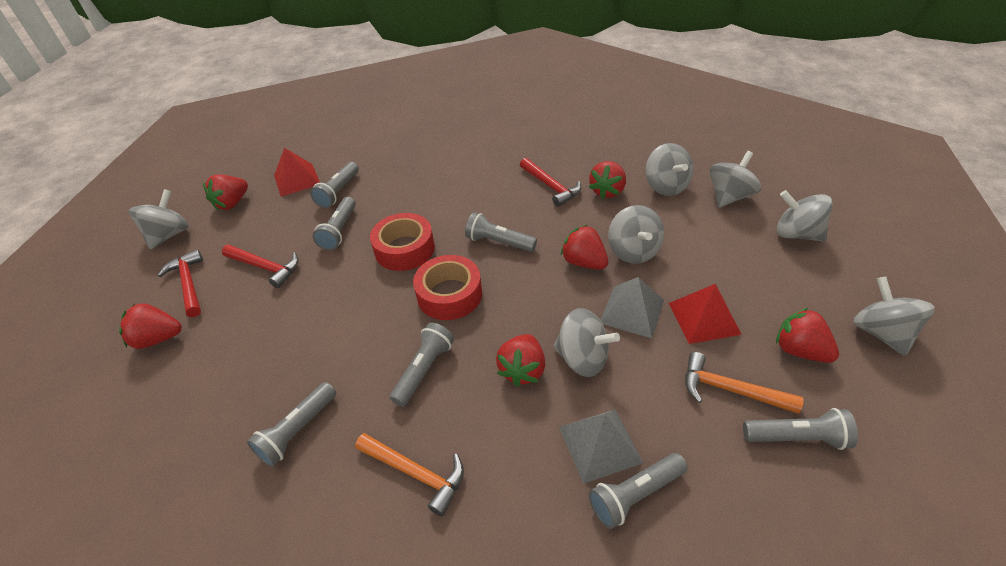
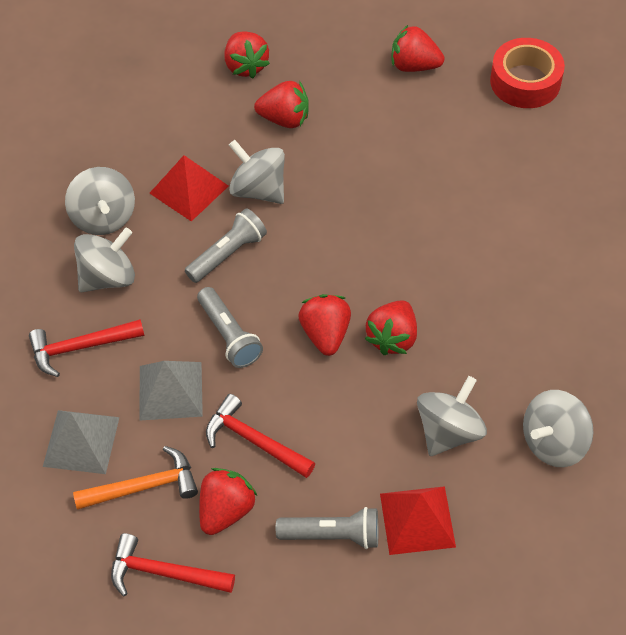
grey flashlight: [247,382,336,467] [310,162,359,208] [313,197,356,250] [390,323,454,407] [465,212,537,252] [589,453,688,529] [743,408,858,450] = 7 -> [185,208,267,283] [197,287,263,368] [276,507,378,549] = 3
grey spinning top: [129,189,189,250] [553,308,620,377] [608,205,664,264] [646,143,694,196] [710,151,761,208] [777,190,833,242] [853,276,935,356] = 7 -> [65,167,135,235] [74,227,135,292] [229,140,285,204] [417,376,487,456] [523,390,593,467] = 5
orange hammer: [355,433,464,516] [685,352,804,414] = 2 -> [73,446,198,510] = 1
red tape: [370,213,435,271] [413,255,482,320] = 2 -> [490,38,565,108] = 1

